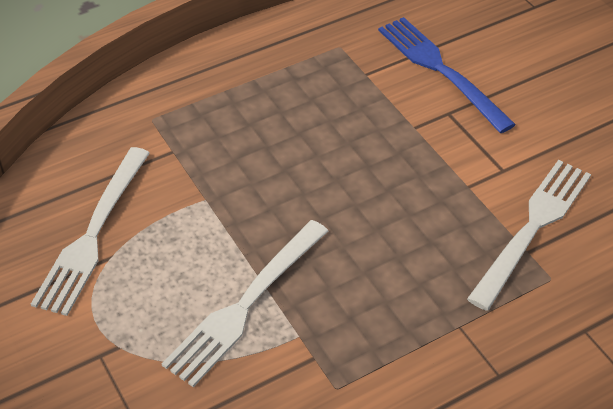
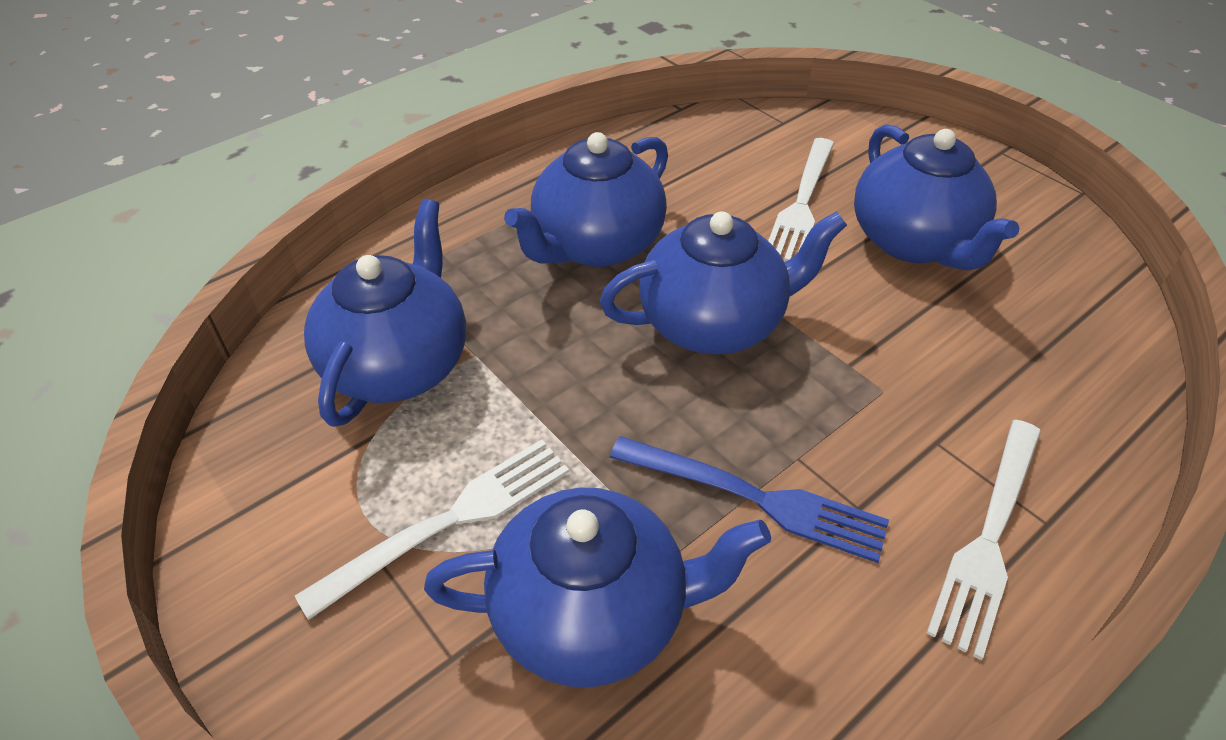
blue teapot: none = 0 -> [304,199,466,427] [424,487,771,688] [504,132,668,267] [600,211,847,354] [854,124,1019,271] = 5

